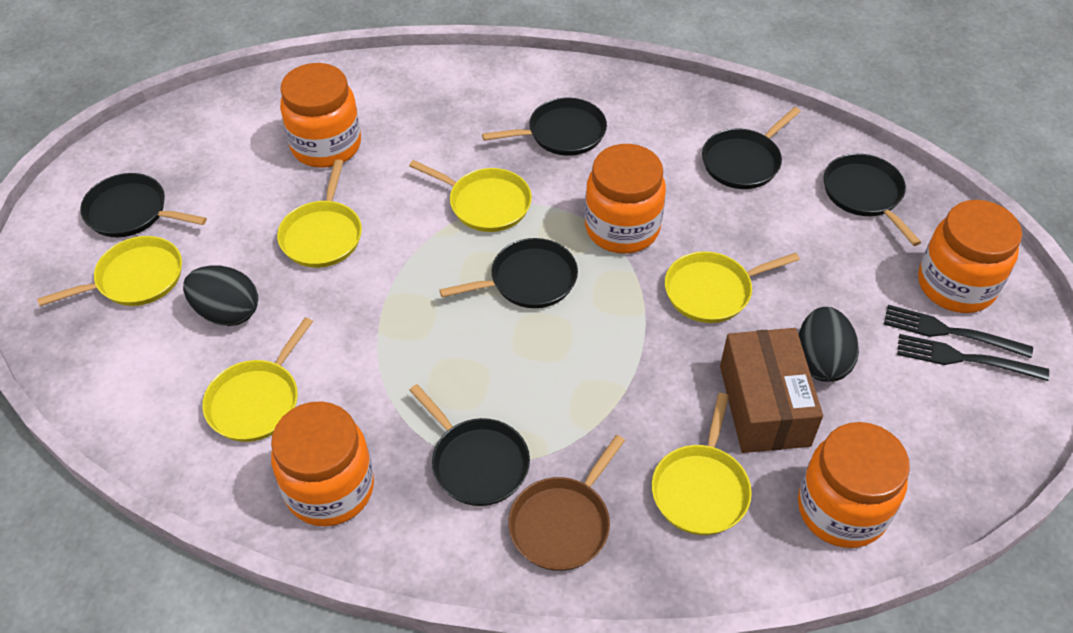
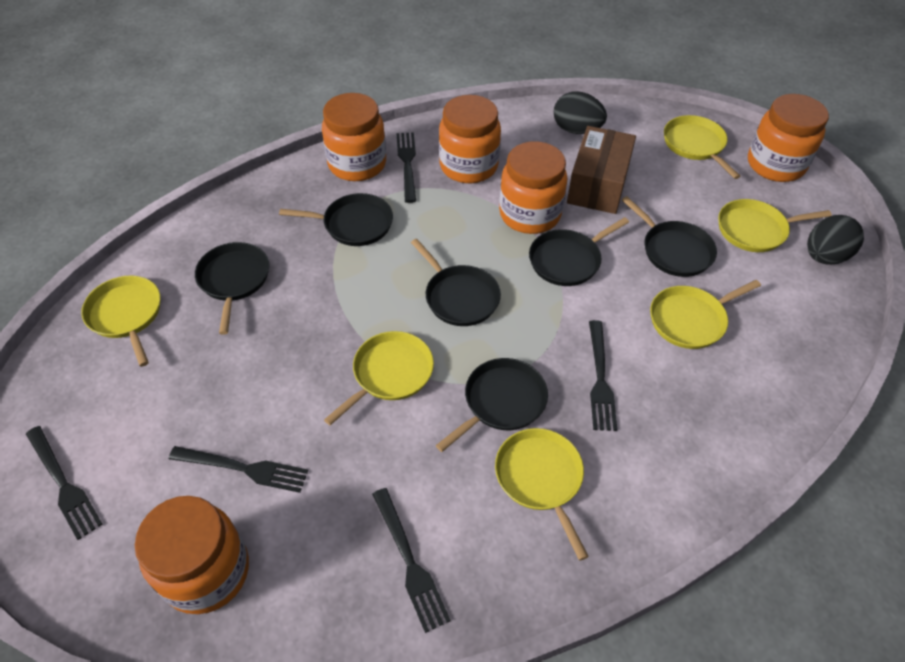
black fork: [884,305,1033,358] [897,334,1049,381] = 2 -> [26,426,103,540] [169,446,308,493] [372,488,451,633] [396,132,416,203] [589,320,617,431] = 5
brown pan: [508,435,625,571] = 1 -> none = 0

